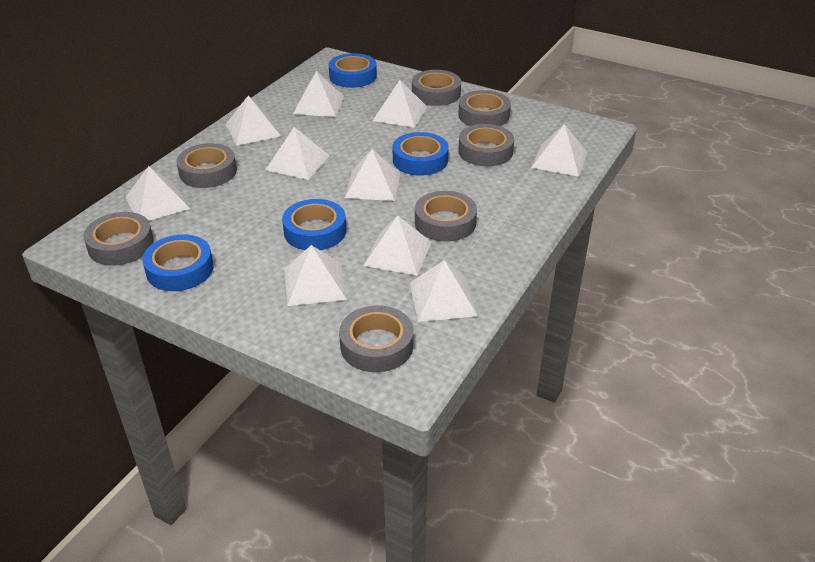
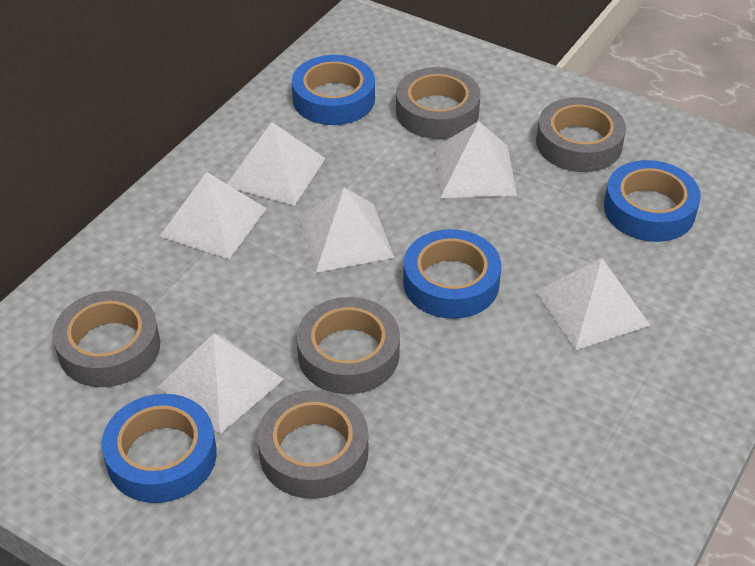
grey tape: [83,212,154,266] [176,143,237,188] [339,305,413,372] [412,70,461,106] [415,191,477,242] [458,90,511,126] [458,124,514,166] = 7 -> [53,291,160,387] [257,390,368,499] [297,297,400,394] [396,67,481,139] [536,97,626,172] = 5
white pyramid: [125,166,190,221] [226,96,281,146] [266,127,330,180] [284,245,347,306] [293,71,344,117] [345,149,400,201] [363,216,432,276] [373,80,427,128] [410,260,478,322] [531,124,588,177] = 10 -> [158,333,284,434] [159,172,267,259] [227,122,326,206] [298,187,395,273] [434,121,517,198] [535,258,650,350] = 6

